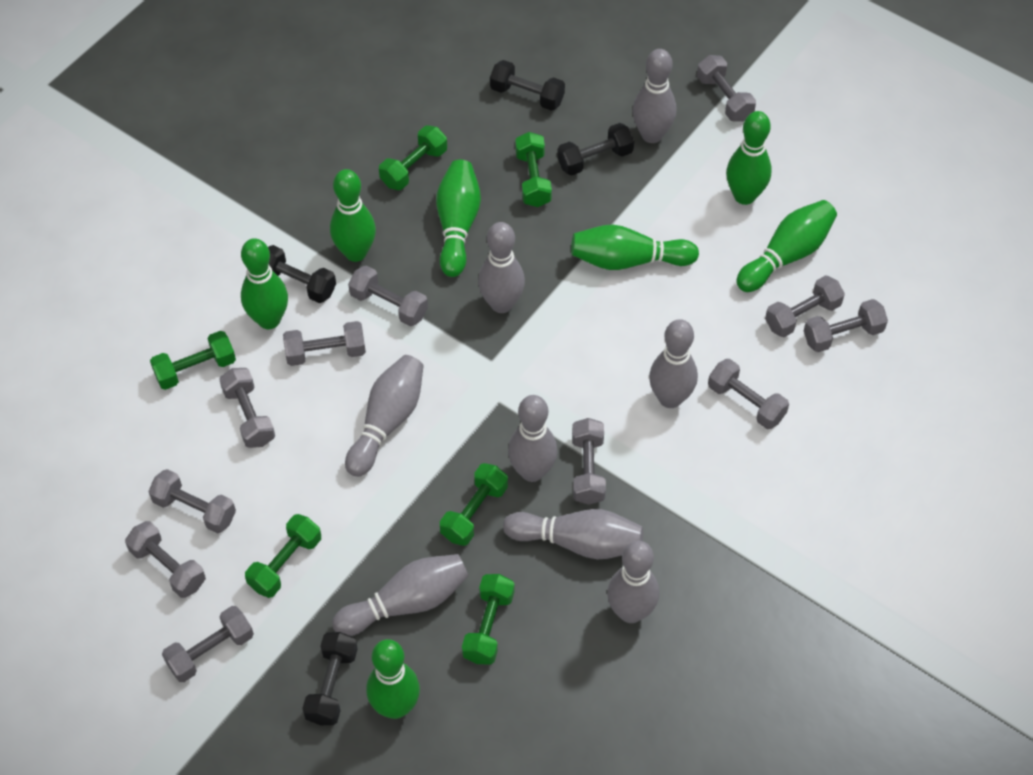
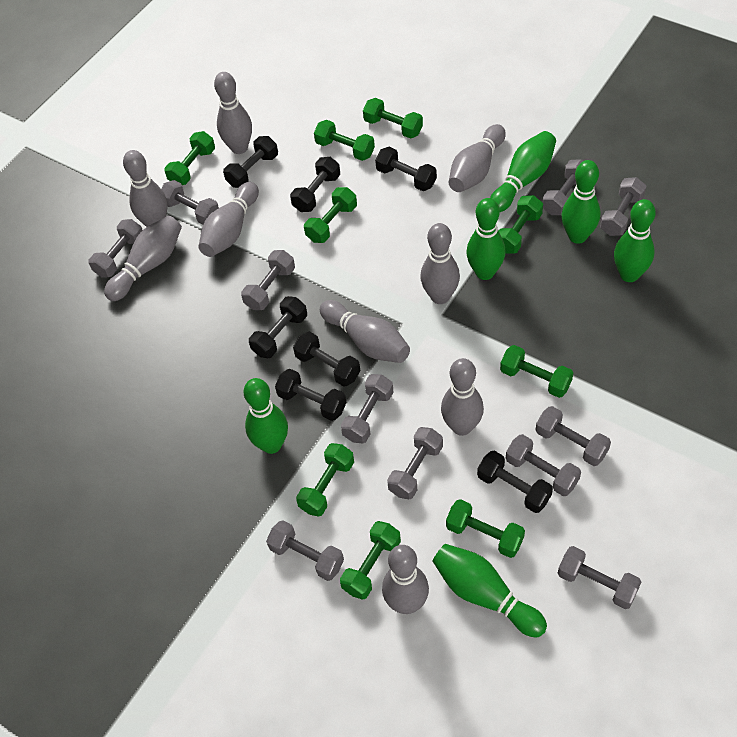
black dumbbell: [268,245,336,303] [302,632,358,725] [490,60,565,111] [557,123,634,176] = 4 -> [223,136,278,188] [249,296,307,358] [275,369,346,421] [290,157,340,212] [293,332,360,386] [375,147,437,191] [477,451,553,513] = 7
green bowling pin: [241,238,288,329] [330,169,376,262] [366,639,420,719] [436,160,481,277] [571,224,699,270] [726,111,772,205] [736,200,837,292] = 7 -> [244,378,288,454] [432,544,547,638] [466,198,505,280] [490,131,556,212] [561,160,600,244] [614,199,656,282] = 6
green dumbbell: [150,331,236,390] [245,514,321,598] [379,125,447,190] [440,463,508,546] [462,574,514,664] [515,132,552,207] = 6 -> [164,131,215,185] [296,443,354,517] [304,187,357,243] [314,120,375,161] [340,521,401,600] [363,98,423,139] [446,499,525,558] [499,195,543,254] [500,345,573,398] = 9
grey bowling pin: [332,554,469,636] [345,355,424,477] [478,222,525,313] [503,509,643,559] [508,395,557,482] [607,541,659,623] [633,49,676,143] [649,319,698,408] = 8 -> [104,216,182,301] [123,150,167,227] [198,182,259,257] [214,72,252,154] [320,300,410,363] [382,545,429,614] [421,223,460,304] [441,358,484,436] [448,124,506,192] = 9

